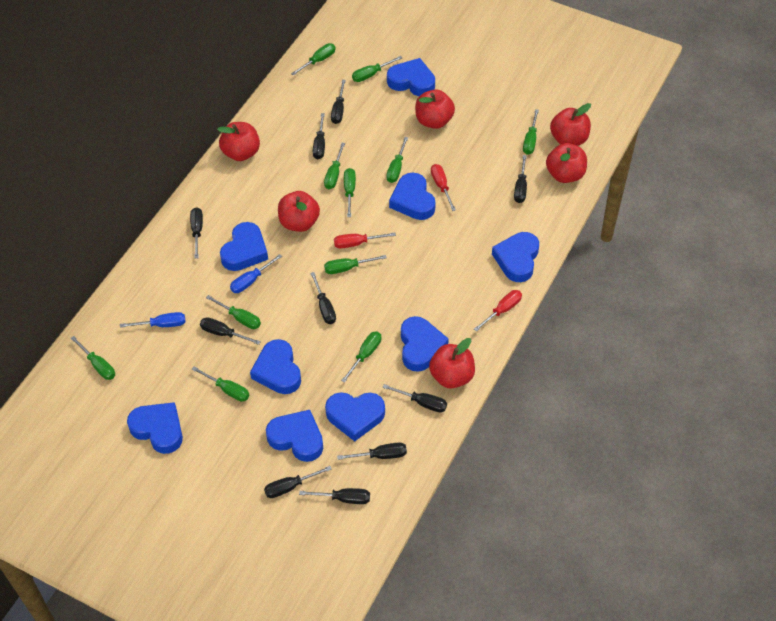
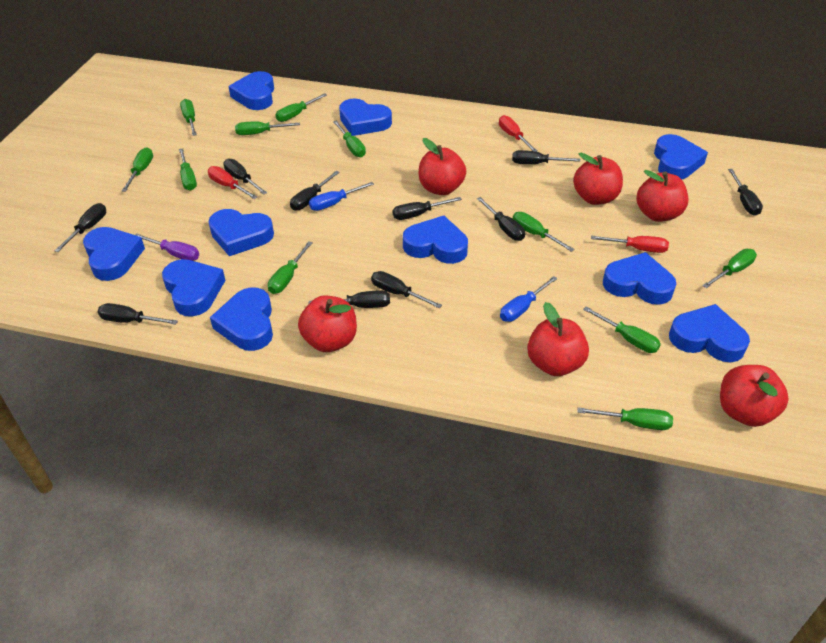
blue heart: [127,402,183,454] [220,222,268,271] [250,339,301,394] [266,410,323,462] [325,392,385,441] [387,58,435,96] [389,173,436,220] [401,316,449,372] [492,232,539,282] = 9 -> [83,227,145,281] [162,259,226,317] [208,209,274,256] [210,288,273,351] [228,71,274,110] [339,98,392,136] [403,216,468,264] [603,252,676,305] [654,134,708,179] [669,304,750,362] = 10
purple screwdriver: none = 0 -> [135,233,199,261] = 1

